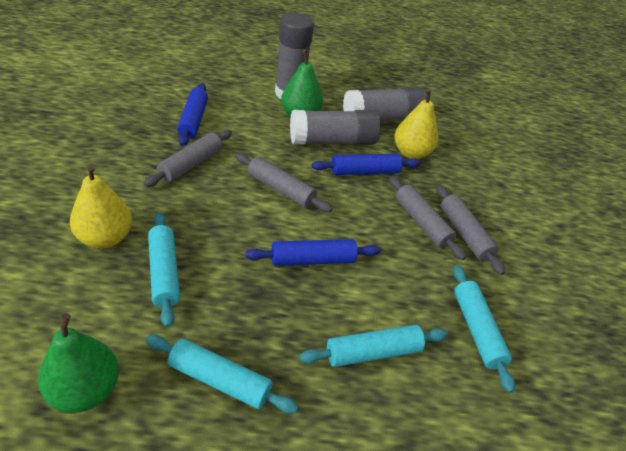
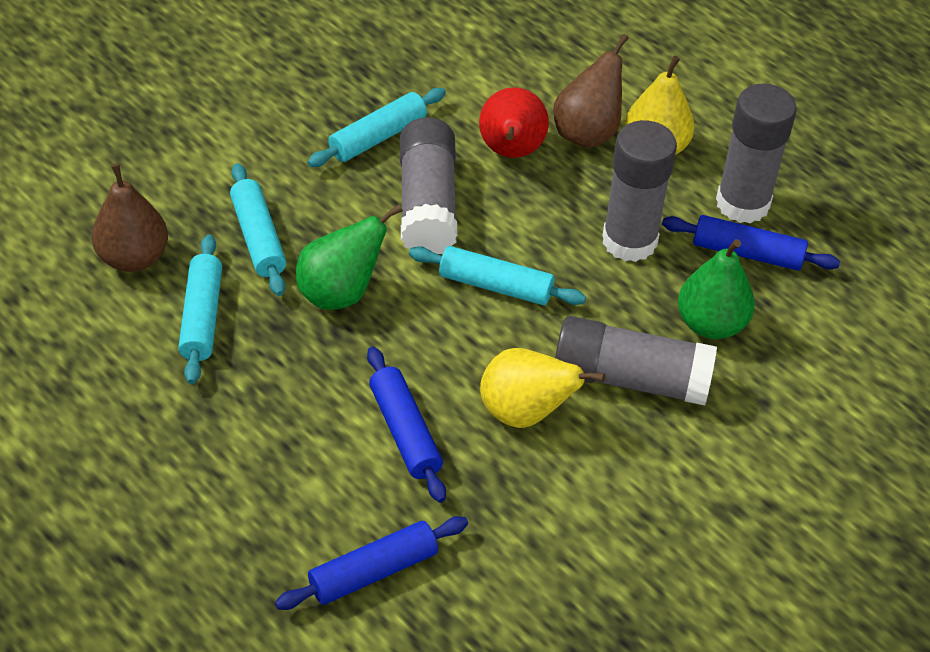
brown pear: none = 0 -> [92,163,168,272] [553,34,629,148] = 2
grey glue stick: [275,13,314,99] [290,110,381,145] [343,87,427,120] = 3 -> [400,117,458,254] [555,316,717,405] [602,120,677,262] [716,83,797,224] = 4
grey rolling pin: [143,130,232,187] [235,153,332,213] [389,176,466,260] [436,185,505,275] = 4 -> none = 0
red pear: none = 0 -> [479,87,549,158] = 1

